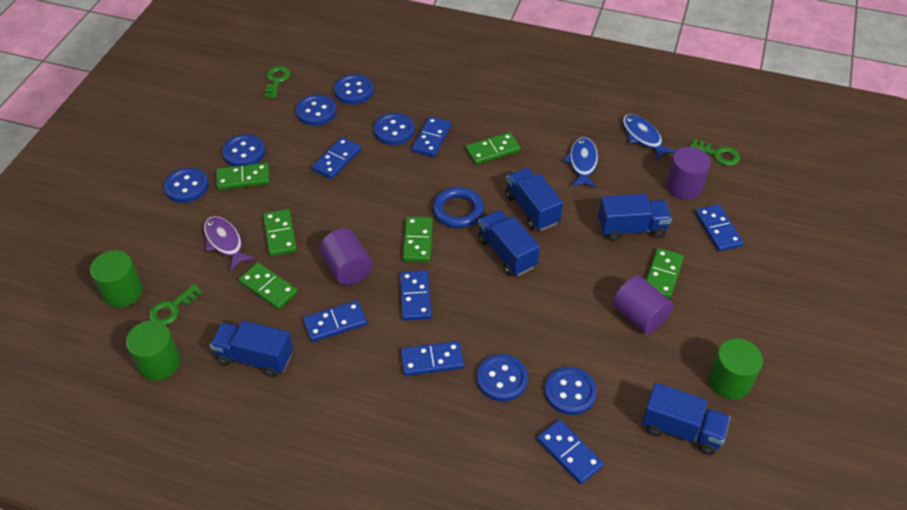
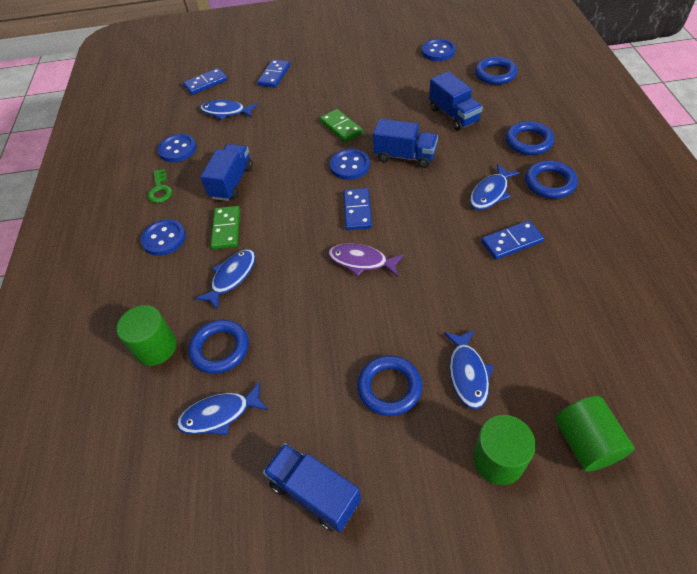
blue button: [164,168,209,203] [222,134,265,167] [296,95,337,126] [334,74,374,104] [373,113,415,145] [477,354,528,402] [545,367,597,415] = 7 -> [141,219,186,256] [157,134,196,162] [330,149,370,180] [422,39,455,61] = 4
blue domino: [303,300,367,342] [312,137,361,179] [400,270,431,321] [401,341,464,376] [412,116,451,157] [537,420,604,484] [695,204,743,252] = 7 -> [183,68,227,95] [257,60,290,88] [344,188,372,230] [481,220,544,260] = 4
blue fish: [563,137,598,188] [622,114,677,160] = 2 -> [177,382,268,435] [195,249,256,310] [200,100,258,120] [444,330,494,410] [470,164,520,210] = 5
blue ring: [432,187,484,228] = 1 -> [188,320,249,374] [357,355,422,416] [475,57,517,85] [506,121,554,155] [525,160,578,199] = 5
blue truck: [210,321,293,377] [478,210,540,276] [505,168,563,231] [598,194,672,241] [642,383,730,455] = 5 -> [200,144,253,201] [263,443,361,532] [373,119,438,168] [429,71,483,131] = 4
green domino: [217,163,270,190] [238,262,298,310] [263,209,297,256] [403,217,433,262] [466,132,520,165] [646,248,684,299] = 6 -> [210,206,240,249] [320,109,363,142] = 2
green key: [149,284,202,325] [265,66,290,98] [689,139,740,166] = 3 -> [147,169,172,203] = 1
purple cylinder: [320,228,373,285] [613,275,673,334] [666,147,711,200] = 3 -> none = 0

